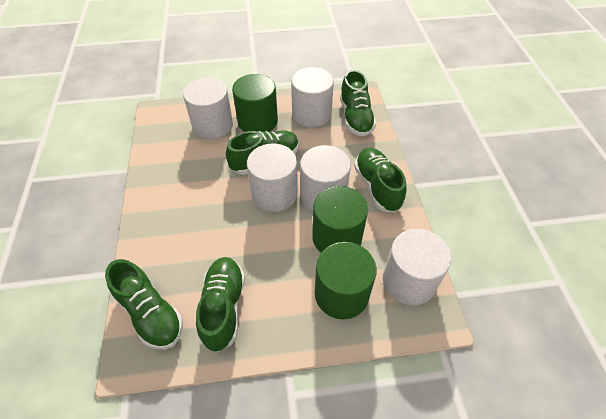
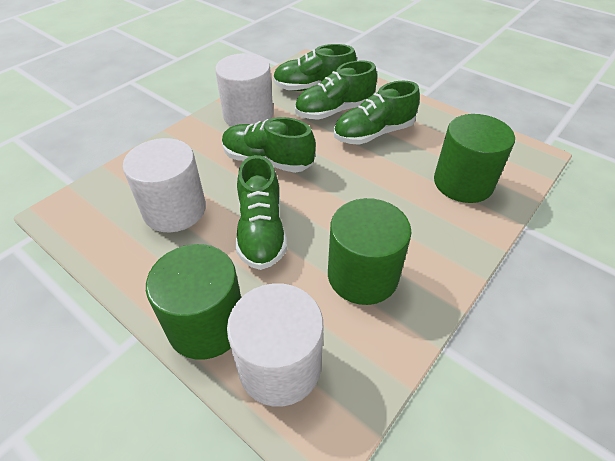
white cylinder: [183,78,233,139] [247,143,298,212] [291,67,334,127] [300,145,351,211] [383,229,451,305] = 5 -> [123,138,206,233] [215,53,273,127] [227,283,323,407] = 3

